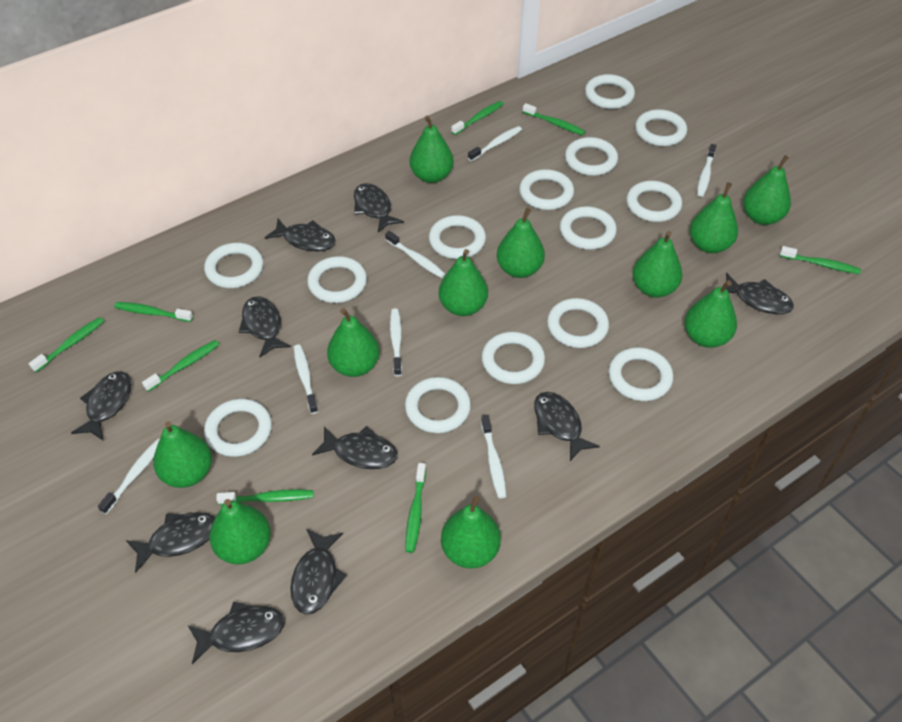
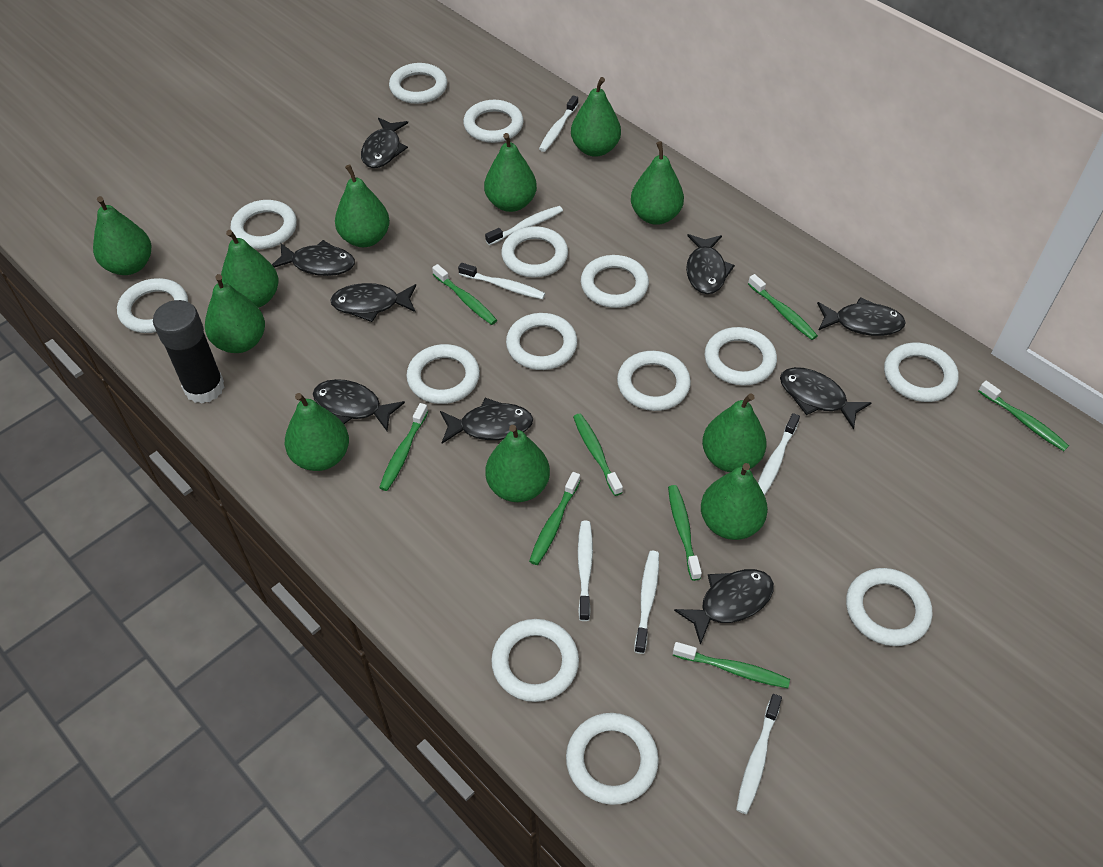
black fish: [71,371,132,441] [126,512,215,573] [188,602,285,664] [239,296,291,357] [265,219,336,251] [290,529,347,614] [312,426,398,469] [354,183,404,232] [534,392,600,461] [726,272,794,314] = 10 -> [272,240,355,276] [313,379,405,431] [330,283,416,322] [361,117,408,168] [440,398,533,444] [674,569,774,645] [686,234,735,294] [780,367,872,429] [817,297,906,336] = 9
black glue stick: none = 0 -> [153,300,224,404] = 1

